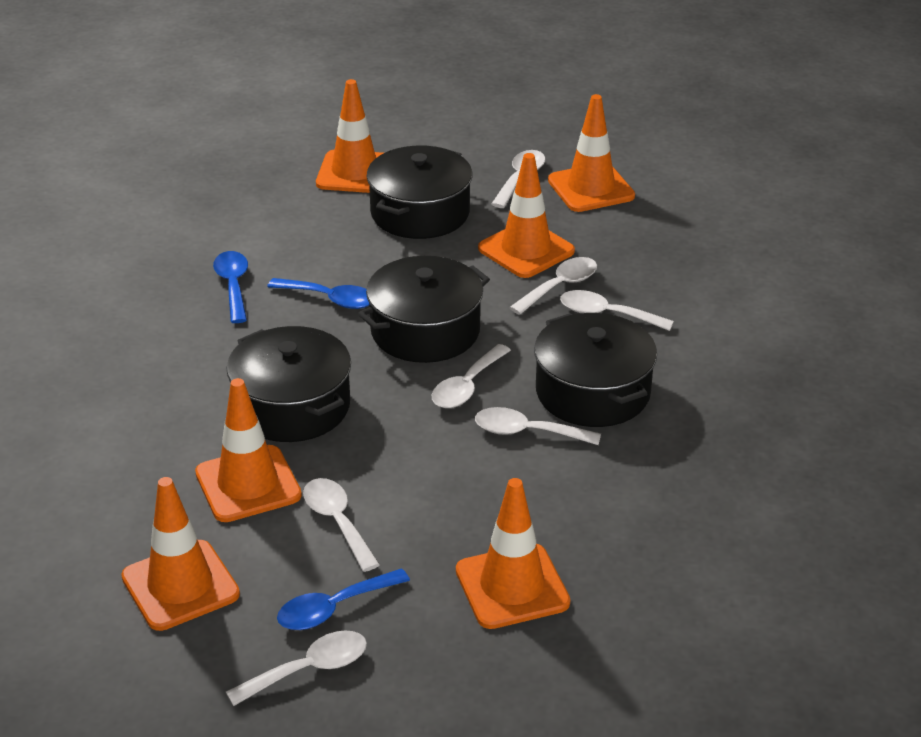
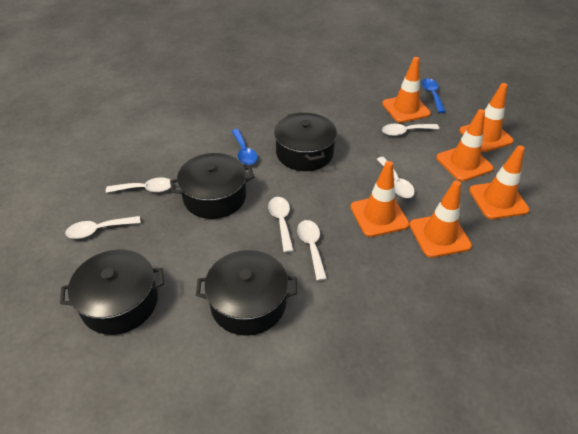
blue spoon: [213,251,248,323] [267,278,369,309] [277,568,410,630] = 3 -> [232,129,258,165] [421,78,446,113] = 2
white spoon: [226,630,367,706] [303,478,380,572] [432,344,511,408] [475,407,601,445] [491,150,545,208] [509,257,597,315] [560,290,674,331] = 7 -> [65,216,141,239] [106,177,171,193] [268,197,294,253] [297,220,327,281] [377,157,415,198] [382,124,439,136] = 6

